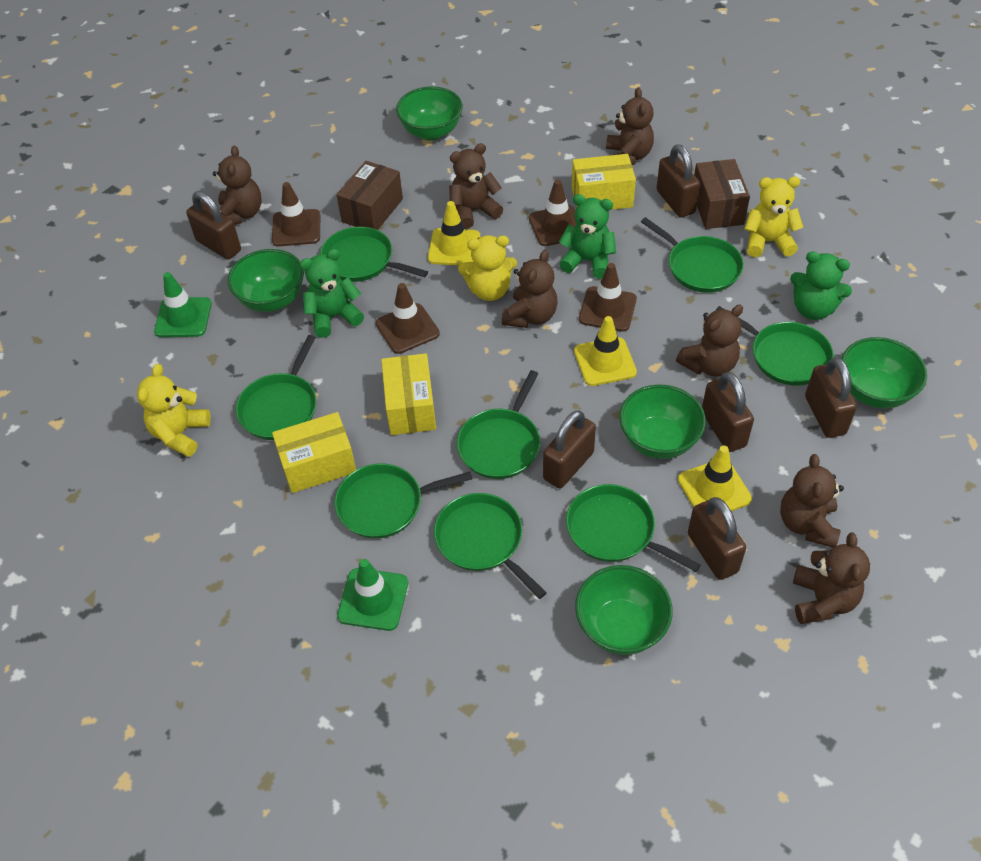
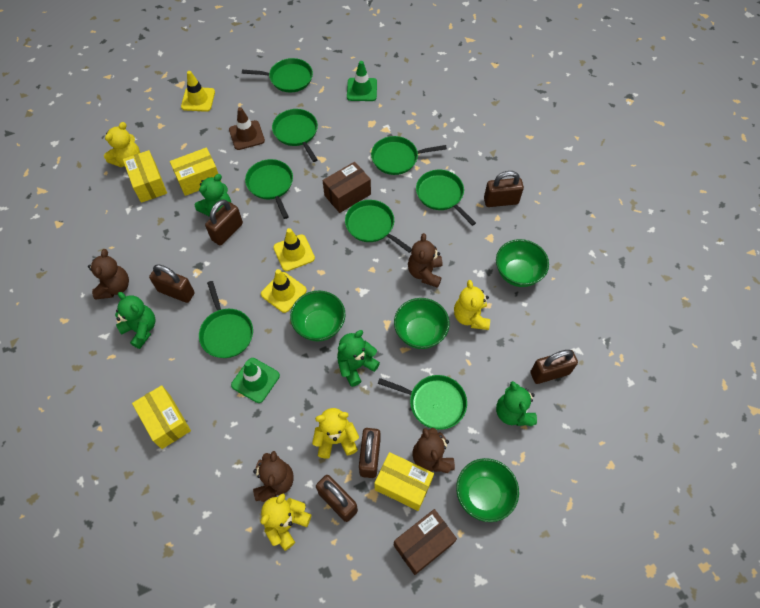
brown teddy bear: [213,146,262,225] [449,143,503,229] [502,250,557,328] [606,87,654,165] [676,305,743,376] [780,454,844,547] [793,532,870,624] = 7 -> [88,249,129,300] [253,451,294,502] [408,233,443,288] [412,428,455,473] = 4
brown traffic cone: [272,182,320,247] [376,283,440,354] [529,179,577,246] [579,263,637,332] = 4 -> [229,107,265,150] = 1
green bowl: [228,249,304,312] [396,86,463,140] [575,565,673,655] [619,384,706,459] [842,337,927,409] = 5 -> [290,291,346,341] [394,298,450,349] [456,458,519,522] [496,239,549,287] = 4
green teddy bear: [299,249,364,338] [559,194,616,279] [790,251,852,320] = 3 -> [115,292,156,349] [195,174,231,217] [337,330,380,387] [496,381,537,426] = 4
yellow box: [272,412,356,493] [381,353,436,435] [572,154,636,210] = 3 -> [123,150,167,203] [132,385,191,449] [170,148,221,196] [374,452,434,511] = 4
yellow teddy bear: [137,364,211,457] [458,235,517,301] [744,177,803,257] = 3 -> [104,122,140,167] [260,494,312,551] [312,408,359,459] [454,280,490,330] = 4

